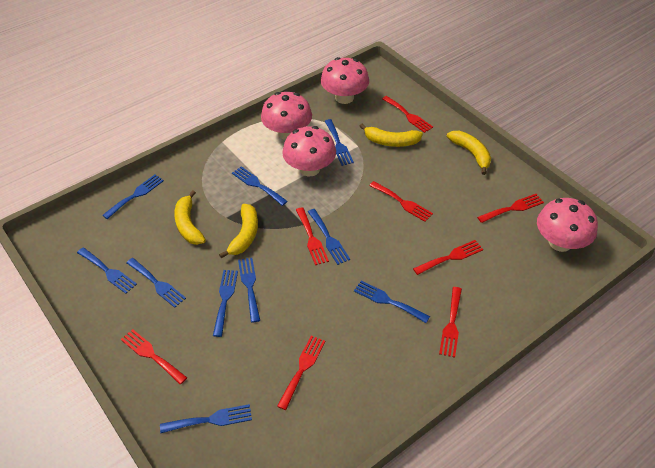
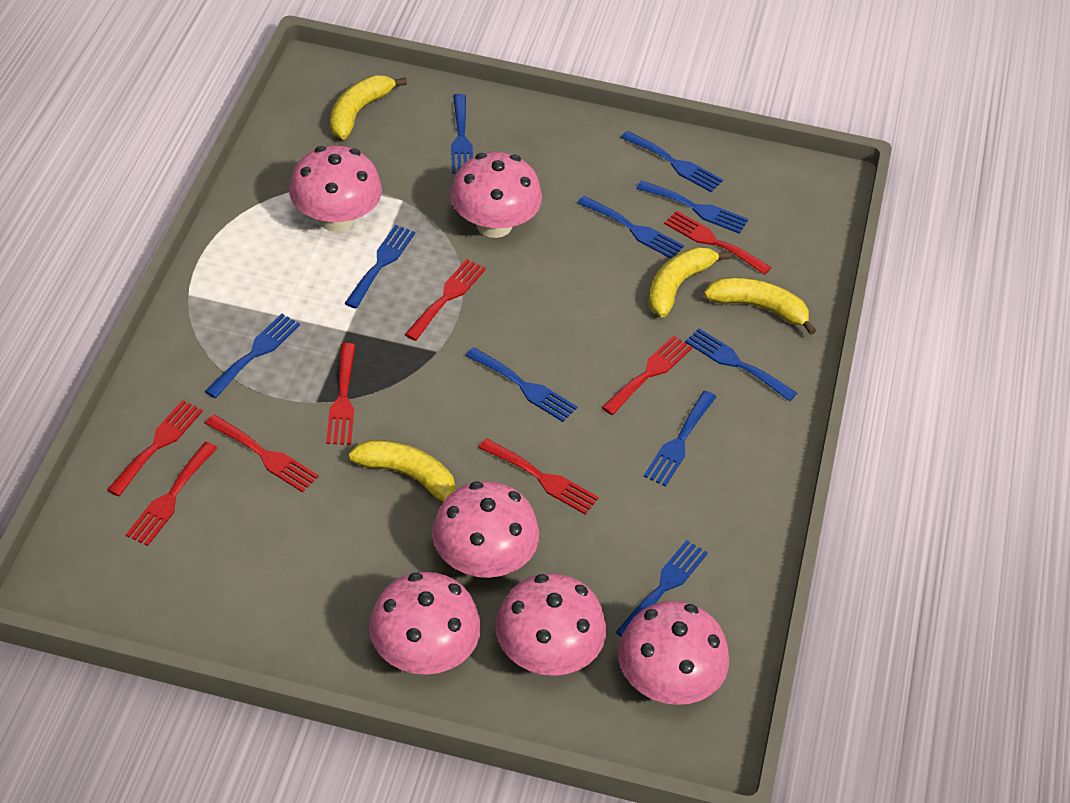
pink mushroom: [261,92,312,140] [282,126,336,176] [321,57,369,104] [537,198,598,252] = 4 -> [289,146,382,232] [369,572,481,675] [432,481,539,578] [450,152,542,238] [495,573,606,676] [618,601,729,705] = 6

